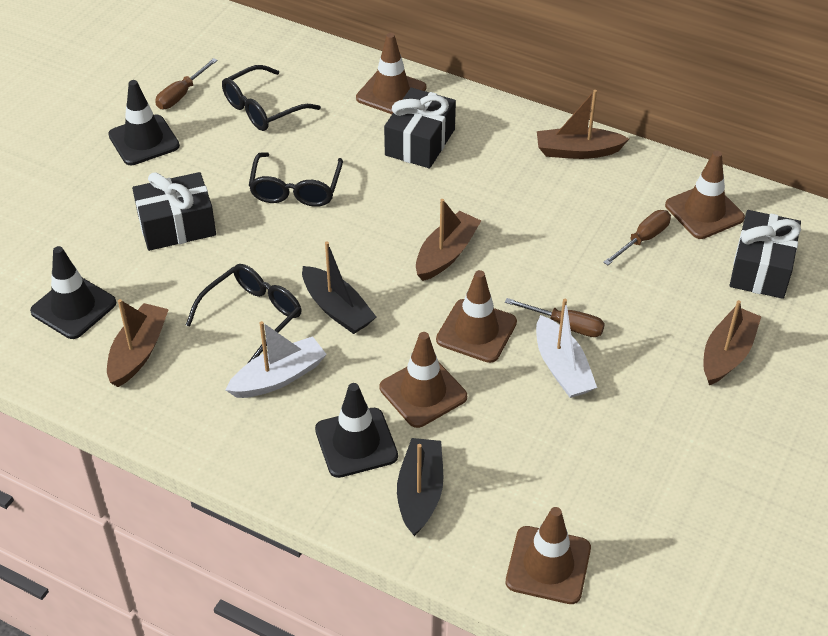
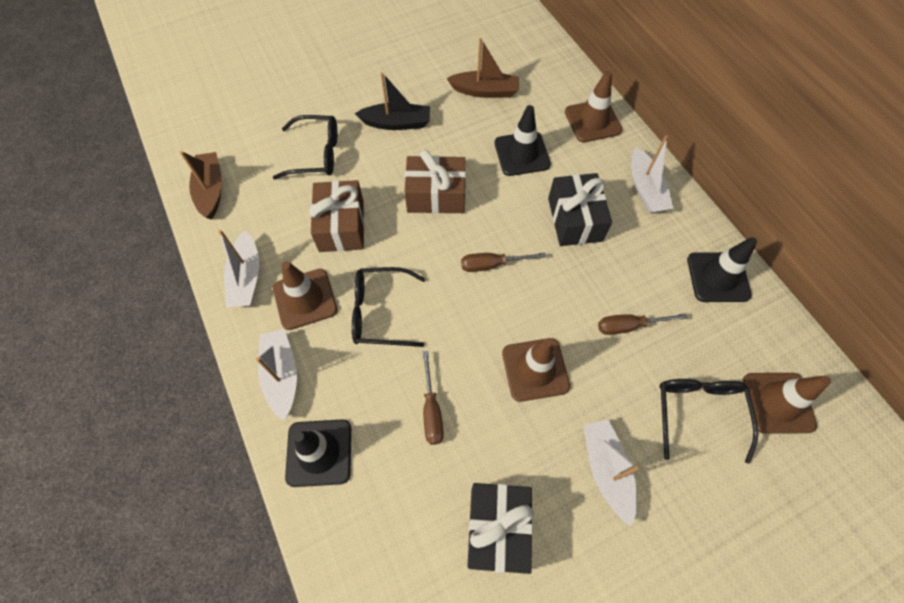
black boat: [302,241,376,334] [397,438,443,536] = 2 -> [355,72,430,130] = 1
black gift: [132,172,216,251] [384,88,456,168] [729,210,801,299] = 3 -> [467,483,534,574] [548,173,612,246] = 2
brown boat: [107,299,169,387] [416,199,481,281] [537,90,629,159] [703,300,762,385] = 4 -> [180,151,222,220] [447,38,519,98] = 2
brown gift: none = 0 -> [309,180,364,252] [404,150,466,214] = 2
brown traffic cone: [356,33,426,114] [380,332,467,428] [436,270,517,363] [506,507,591,604] [665,151,745,239] = 5 -> [273,261,338,330] [502,338,570,402] [565,71,622,142] [743,373,831,433] = 4
white boat: [225,321,327,398] [536,299,597,398] = 2 -> [218,230,259,307] [256,329,297,421] [583,419,638,527] [631,135,674,213] = 4

